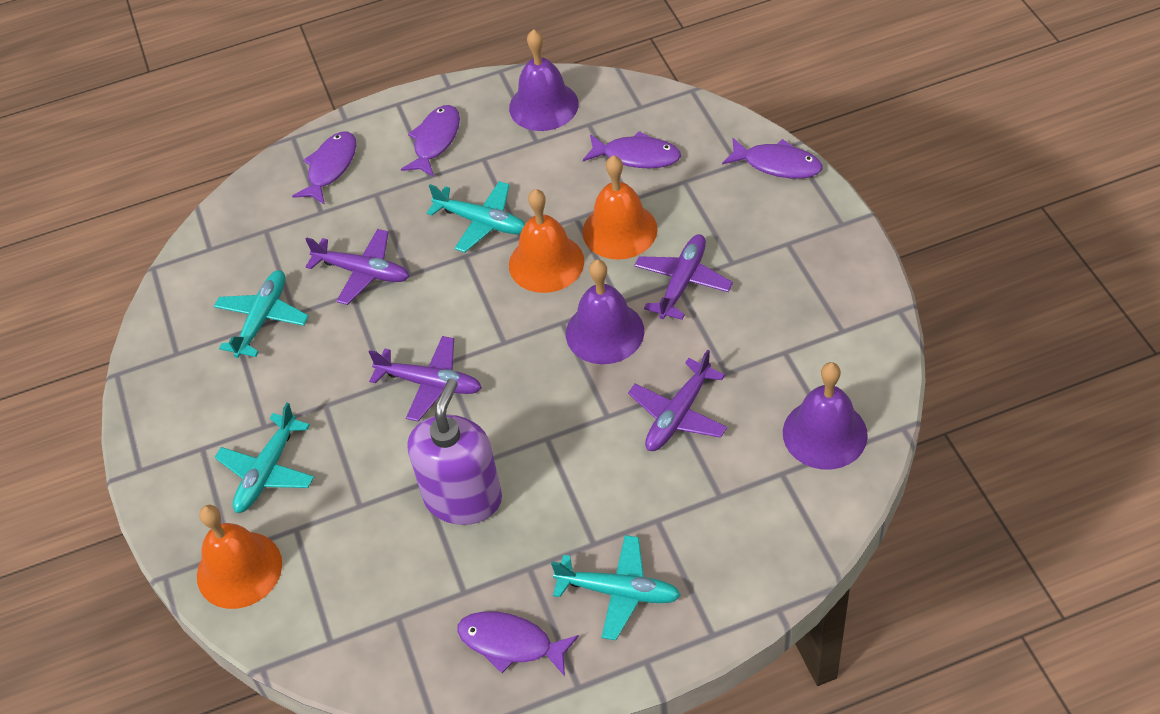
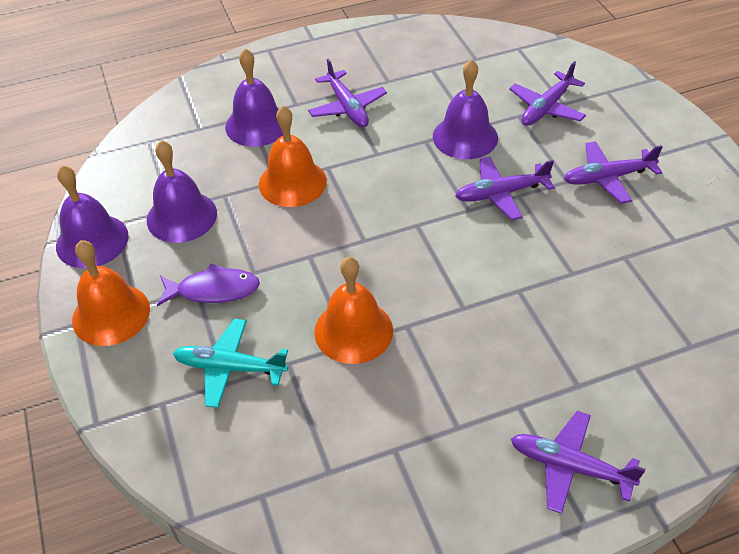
purple bell: [509,29,579,131] [566,259,644,364] [783,362,868,470] = 3 -> [56,165,129,268] [147,140,217,243] [225,48,283,147] [433,59,498,159] = 4
purple fish: [292,132,356,205] [401,105,460,177] [457,611,579,676] [583,131,681,168] [722,138,823,179] = 5 -> [157,264,260,306] = 1
purple plane: [305,229,410,305] [369,336,482,421] [628,350,728,451] [634,234,733,320] = 4 -> [308,59,387,128] [455,156,555,220] [509,61,586,126] [511,411,645,514] [564,141,663,204] = 5
purple soap dispenser: [407,379,502,525] = 1 -> none = 0
turquoise plane: [214,270,309,358] [214,403,314,513] [427,181,525,253] [551,535,681,640] = 4 -> [173,319,288,408] = 1

